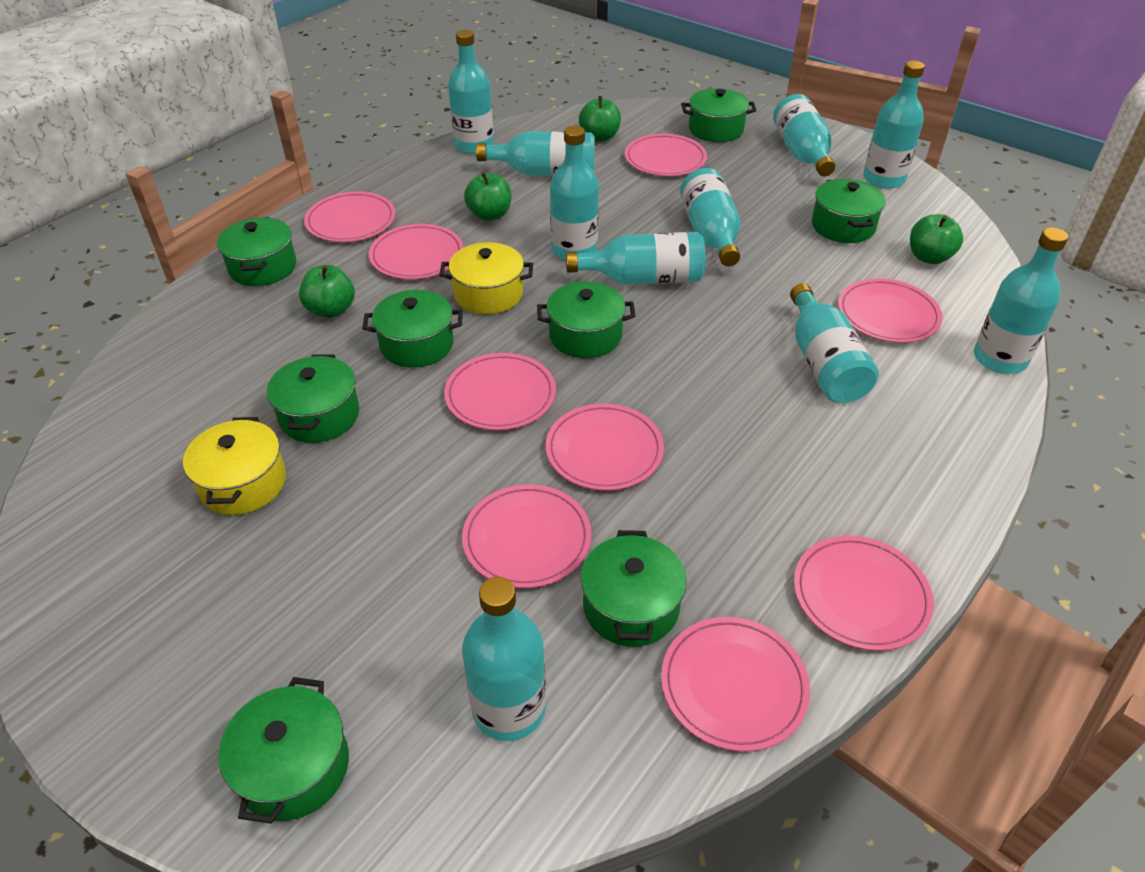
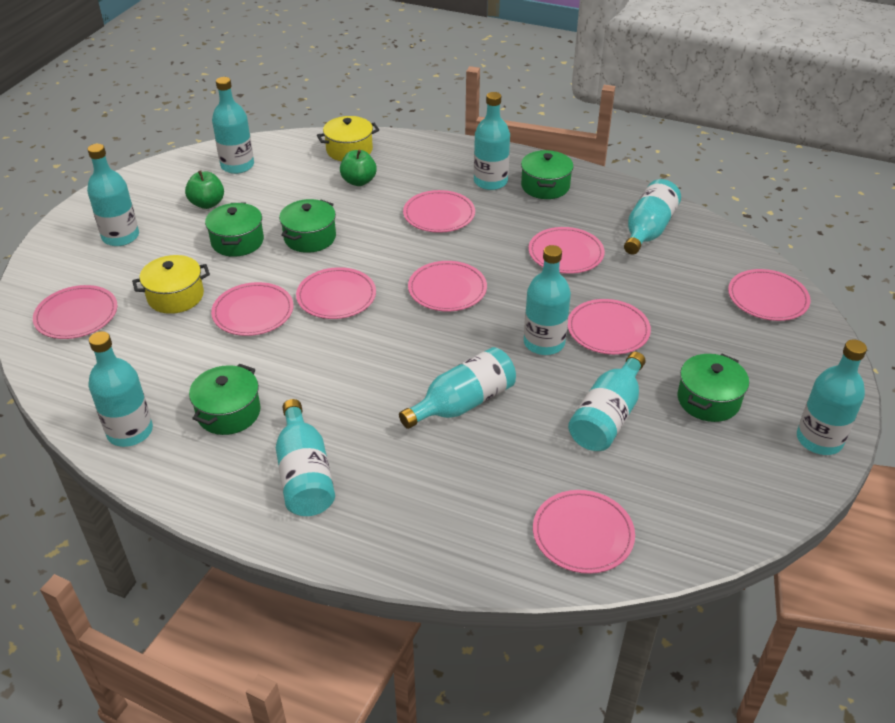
green apple: [299,265,355,318] [464,172,511,221] [579,96,621,142] [910,214,963,264] = 4 -> [185,170,224,209] [340,150,377,186] = 2
green pot: [217,217,296,286] [218,677,349,824] [267,354,359,443] [362,290,463,368] [537,281,636,358] [581,530,686,647] [681,88,757,142] [812,179,886,243] = 8 -> [189,364,261,435] [205,203,264,257] [279,199,336,253] [521,150,574,199] [677,354,749,422] = 5

